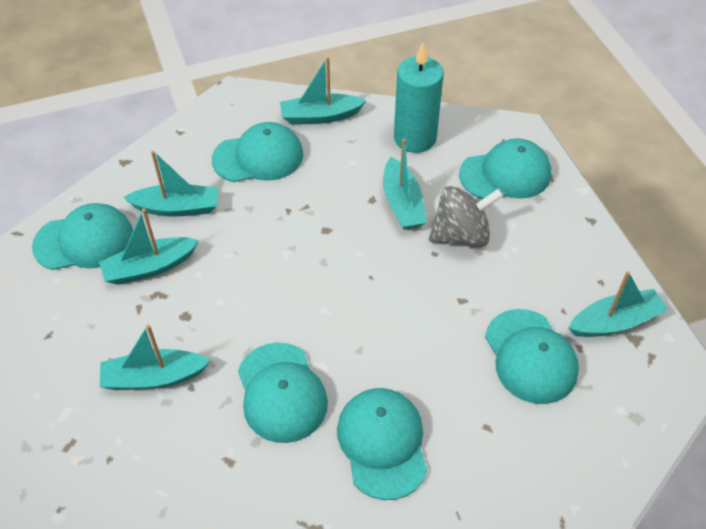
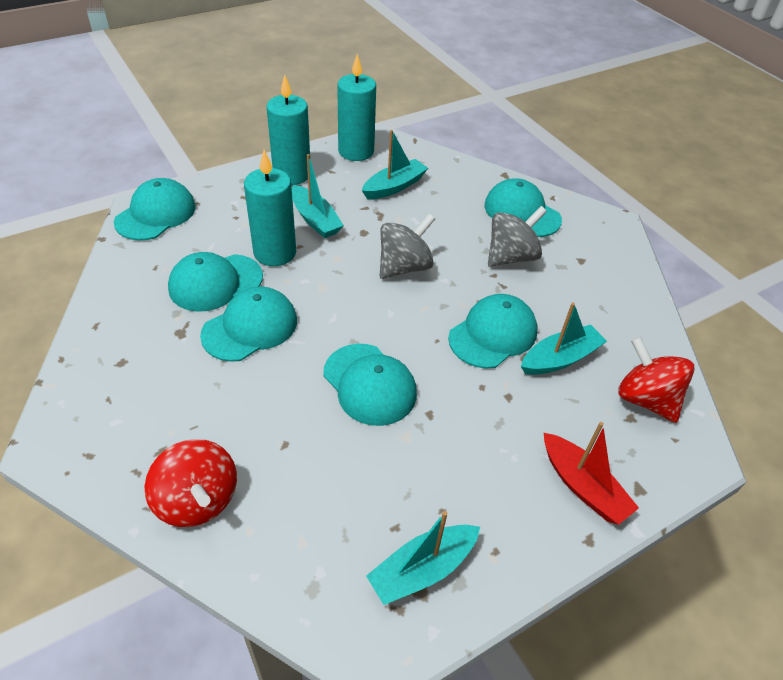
grey spinning top: [429,186,503,247] = 1 -> [380,214,435,279] [488,206,547,267] = 2
red boat: none = 0 -> [544,422,639,525] = 1
red spinning top: none = 0 -> [145,439,237,527] [618,337,695,423] = 2
turquoise boat: [99,208,199,285] [100,324,211,390] [123,151,219,217] [280,57,367,125] [383,139,427,230] [569,271,668,337] = 6 -> [292,154,344,238] [362,130,428,199] [366,511,480,605] [521,303,607,375] = 4
turquoise candle: [394,42,444,153] = 1 -> [244,150,296,266] [266,75,310,185] [337,54,376,161] = 3

